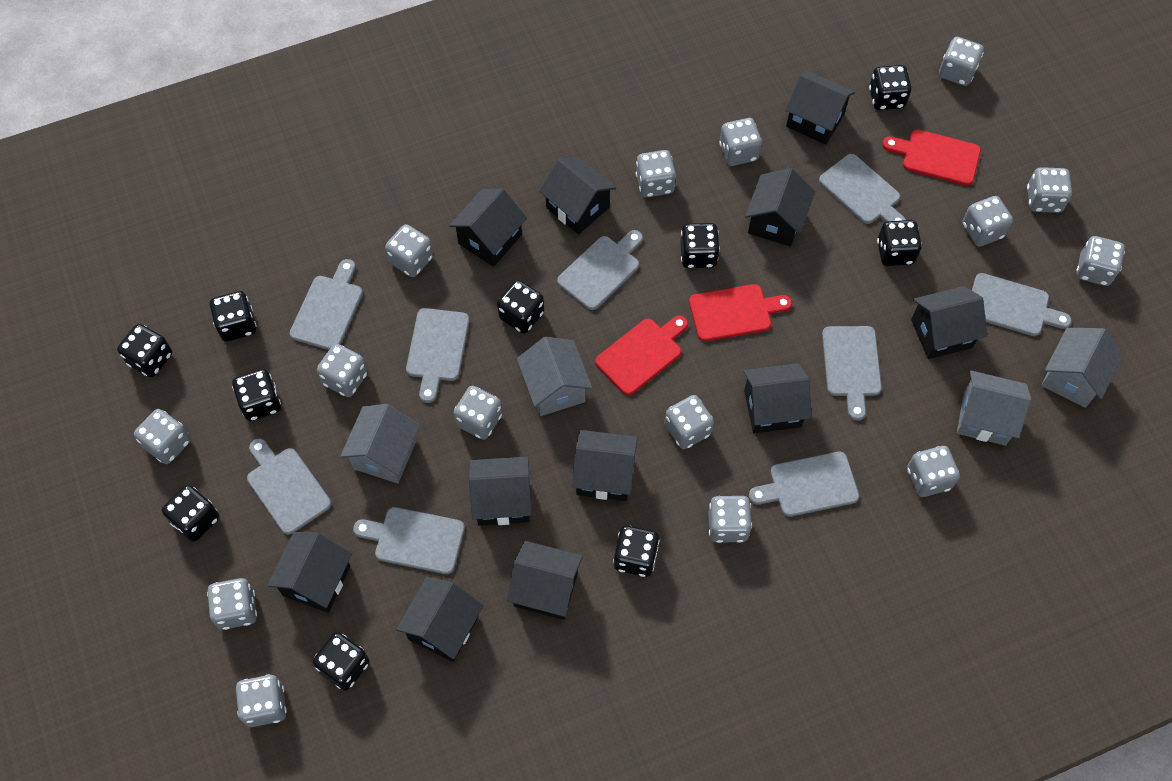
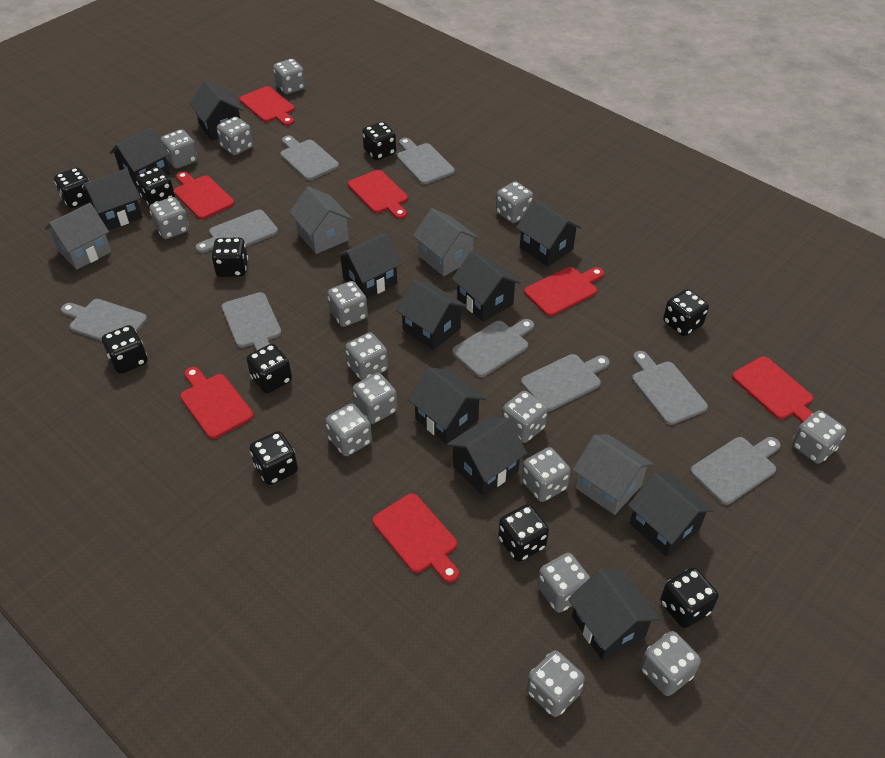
red cutting board: [595,315,688,395] [689,284,792,341] [882,129,981,186] = 3 -> [174,171,235,220] [180,367,254,439] [240,86,295,126] [348,170,408,219] [372,493,459,583] [524,267,604,316] [732,356,813,423] = 7

